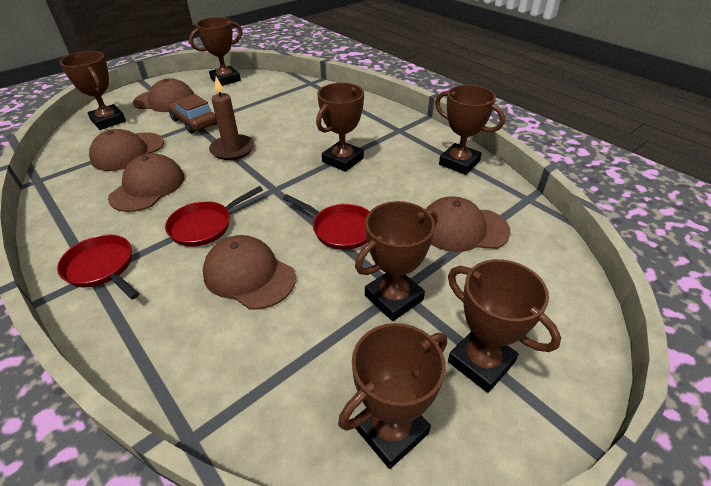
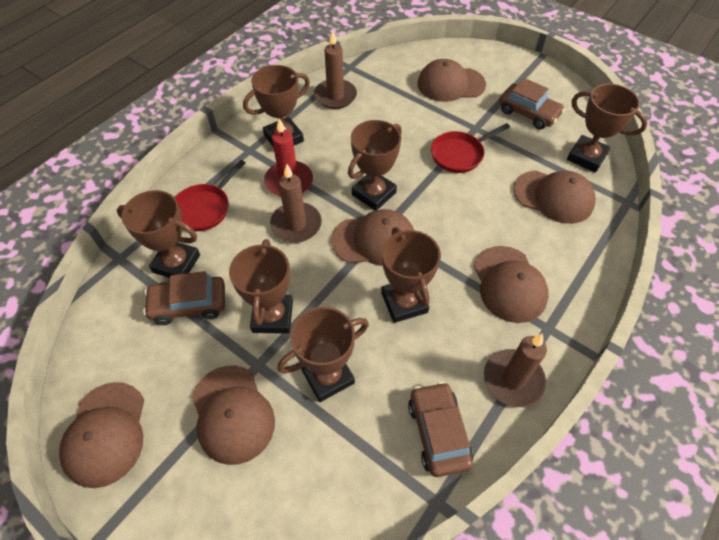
brown candle: [209,77,254,160] = 1 -> [270,164,322,243] [314,30,357,109] [484,333,547,407] = 3
brown cap: [89,129,164,171] [108,153,184,212] [133,78,194,112] [203,235,296,310] [425,196,511,252] = 5 -> [59,382,144,488] [192,366,275,465] [331,209,414,266] [417,59,486,102] [474,246,549,323] [514,170,596,224] = 6
brown car: [168,94,217,134] = 1 -> [143,271,225,325] [408,382,473,477] [499,78,565,129] = 3
red candle: none = 0 -> [264,118,313,197] = 1
red pan: [57,234,139,300] [165,186,263,247] [283,194,370,250] = 3 -> [175,160,246,231] [431,123,510,173] = 2

